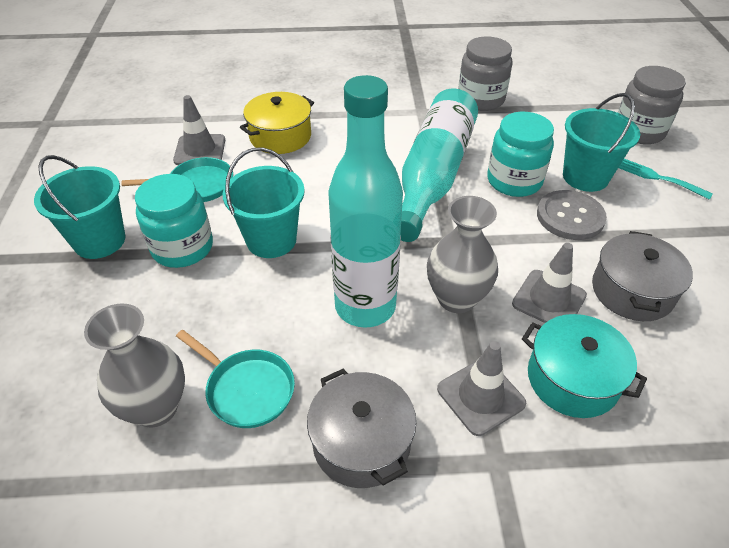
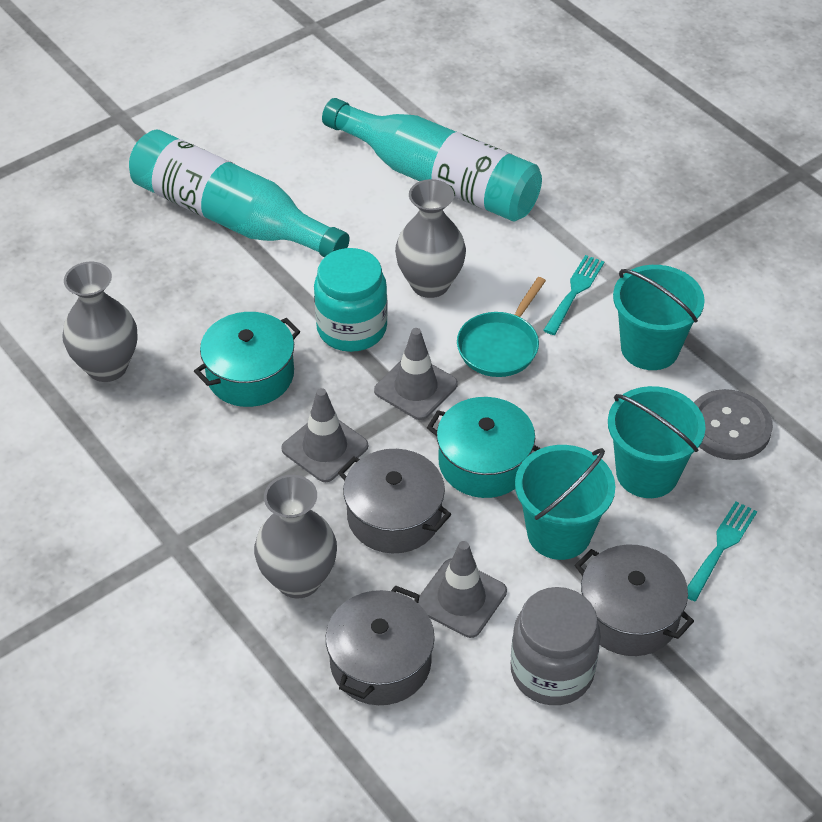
grey jar: [458,36,513,111] [618,66,686,144] = 2 -> [511,587,601,705] = 1
grey pot: [307,369,416,488] [592,231,693,321] = 2 -> [326,585,435,705] [338,449,451,553] [575,544,694,656] = 3
grey vase: [84,303,185,428] [427,196,498,313] = 2 -> [62,262,137,382] [254,475,337,599] [395,179,466,298] = 3
turquoise fork: [618,159,713,200] = 1 -> [543,255,604,335] [687,501,757,601] = 2
turquoise jar: [135,174,213,268] [487,112,554,197] = 2 -> [314,248,388,352] = 1
turquoise pan: [121,157,233,202] [176,330,295,428] = 2 -> [457,277,546,377] = 1
turquoise pot: [522,314,647,418] = 1 -> [194,312,300,407] [427,397,541,498] = 2
yellow pot: [240,92,314,154] = 1 -> none = 0

